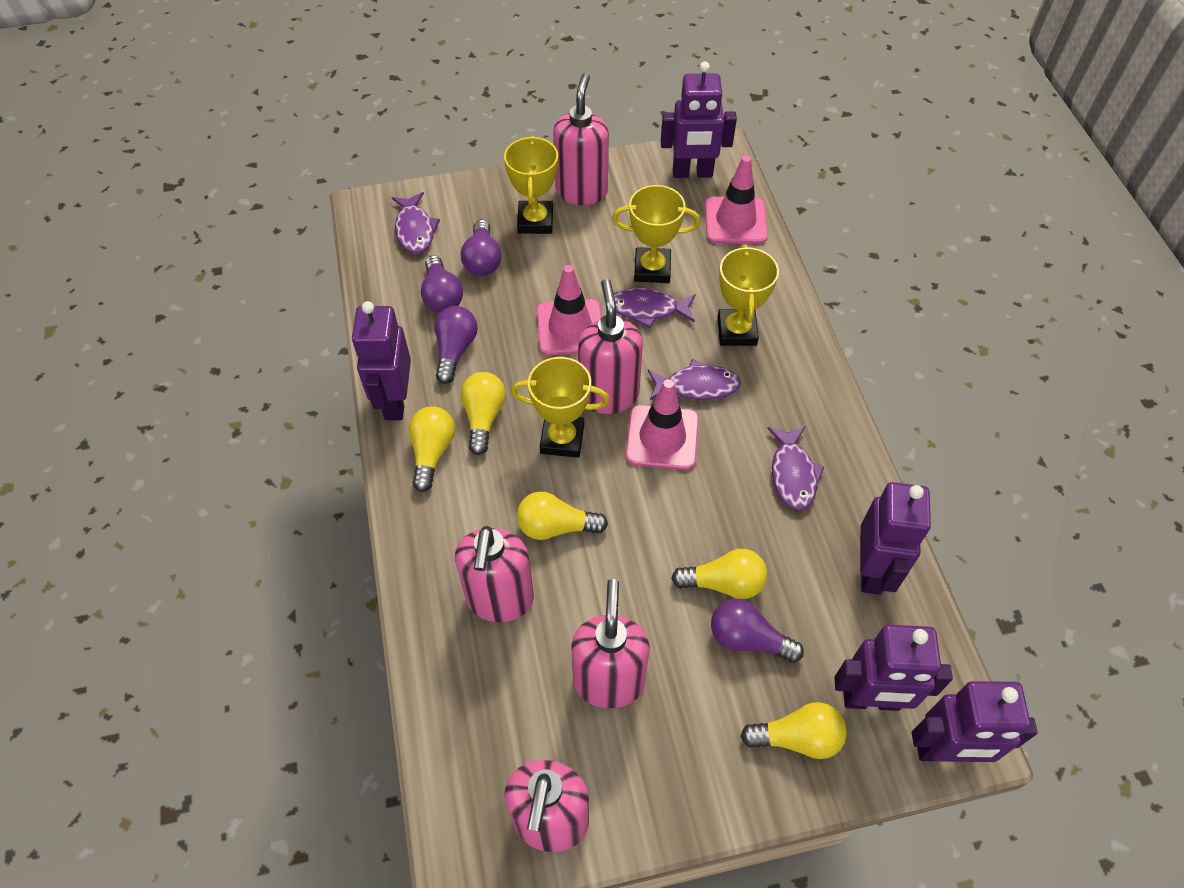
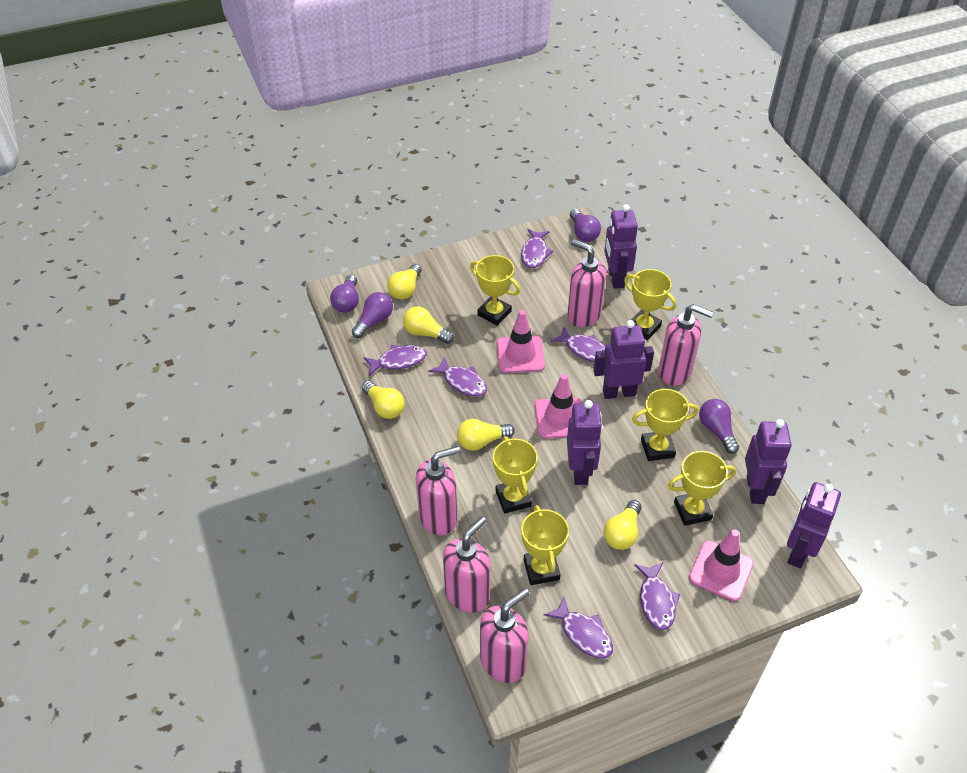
purple fish: [391,192,440,254] [614,288,696,328] [648,359,741,400] [767,426,824,511] = 4 -> [363,345,427,376] [428,356,487,397] [521,229,553,268] [543,596,613,659] [551,327,605,362] [635,562,680,630] = 6
yellow trophy: [504,136,558,234] [511,357,610,458] [612,185,700,283] [717,245,779,346] = 4 -> [470,255,520,326] [493,436,538,514] [521,505,569,585] [624,269,677,340] [632,389,698,461] [668,451,736,526] = 6

